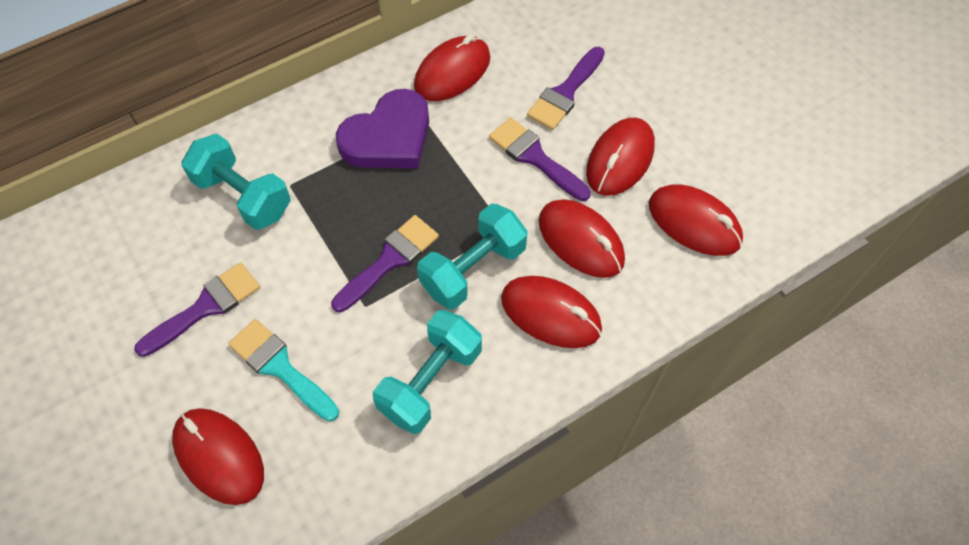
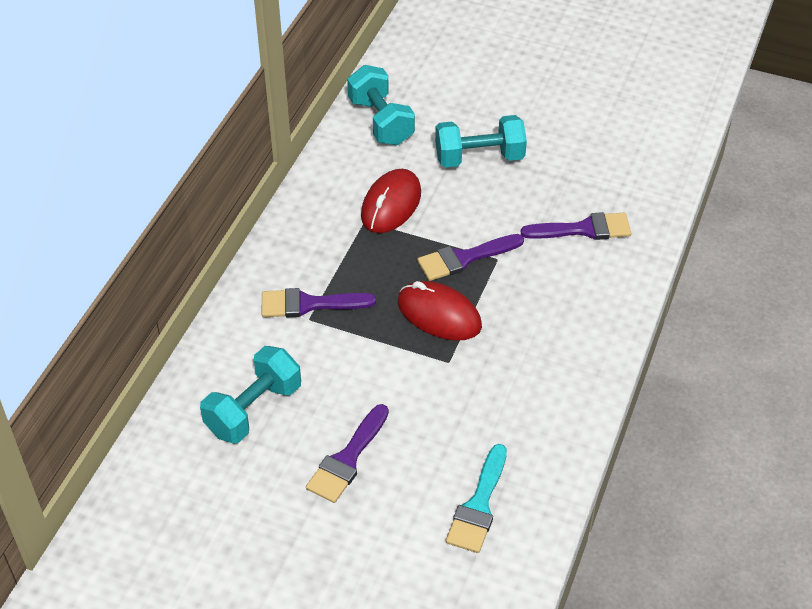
purple heart: [336,89,429,168] = 1 -> none = 0
red mouse: [172,408,264,505] [414,34,491,101] [501,276,602,348] [539,199,625,278] [586,117,655,196] [649,184,743,256] = 6 -> [361,169,421,233] [398,281,482,341] = 2

